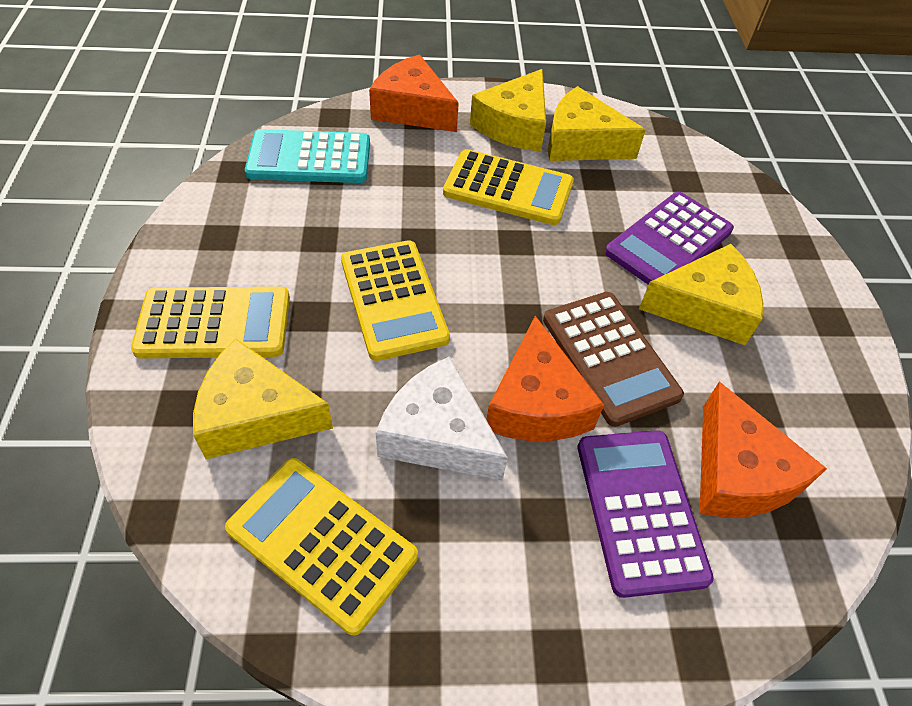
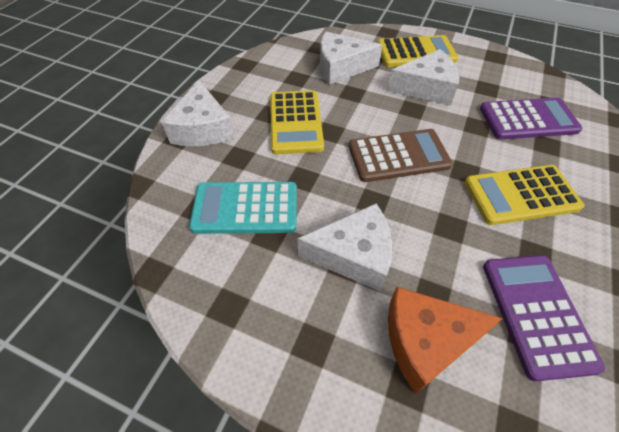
orange cheese: [369,55,459,132] [486,316,604,441] [700,381,827,517] = 3 -> [388,287,503,394] = 1
white cheese: [376,356,508,481] = 1 -> [162,79,234,146] [297,203,392,292] [320,31,382,85] [388,49,459,106] = 4
yellow calculator: [131,287,290,359] [225,458,418,635] [341,240,450,361] [443,149,574,225] = 4 -> [270,90,324,154] [378,35,458,67] [465,165,584,225] = 3
yellow cheese: [193,339,333,459] [470,69,546,152] [548,86,646,161] [639,244,763,345] = 4 -> none = 0

